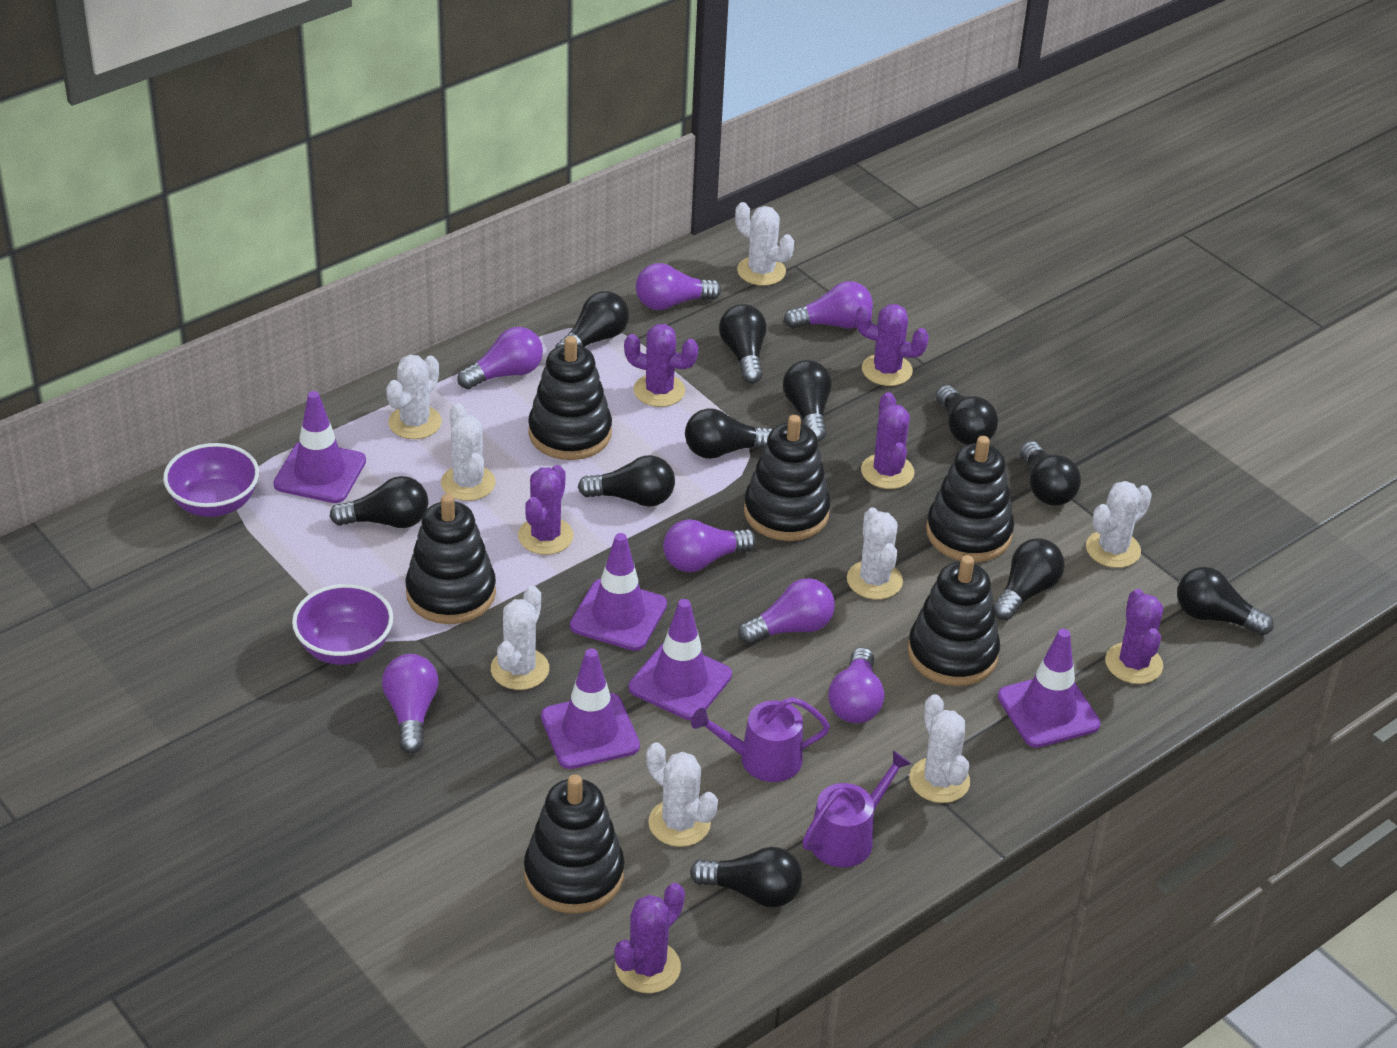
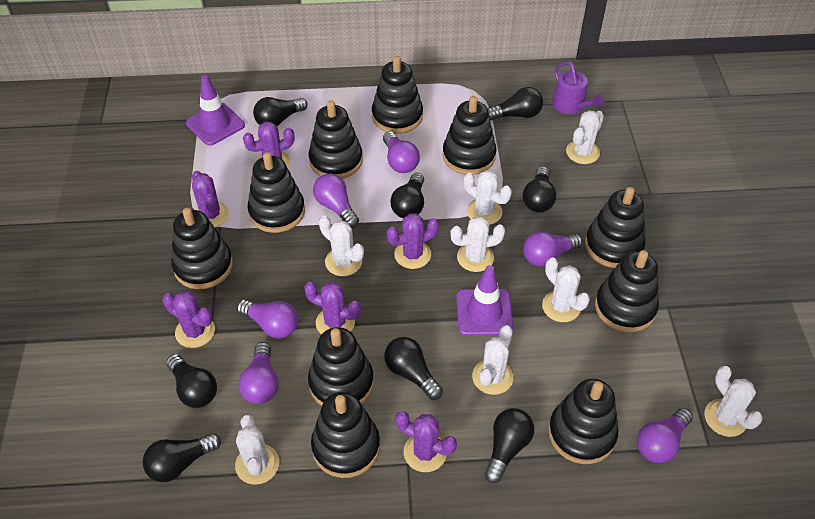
black light bulb: [329,476,428,528] [555,291,629,348] [578,455,675,507] [685,408,772,459] [690,847,803,908] [719,304,767,384] [783,360,832,442] [936,385,998,445] [993,538,1065,620] [1020,441,1081,506] [1177,567,1274,636] = 11 -> [143,433,221,482] [166,354,217,408] [253,97,308,126] [384,337,443,400] [390,173,424,218] [484,408,535,483] [487,87,543,120] [523,166,557,212] = 8
black stacking toy: [406,494,496,624] [524,774,625,913] [528,336,612,460] [744,415,831,541] [908,555,1000,686] [926,436,1014,562] = 6 -> [171,208,233,289] [248,152,305,233] [308,327,374,406] [309,100,363,179] [311,392,380,478] [372,56,423,134] [443,96,496,175] [548,379,619,464] [585,187,646,268] [595,250,659,332] = 10
purple bowl: [163,443,259,517] [292,584,393,665] = 2 -> none = 0
purple light bulb: [382,654,439,754] [457,327,543,389] [636,263,722,310] [663,519,756,572] [738,578,835,645] [784,281,873,329] [828,647,884,723] = 7 -> [237,299,298,339] [239,342,279,404] [313,173,359,228] [383,131,420,173] [523,231,583,267] [637,408,693,463] = 6
purple traffic cone: [273,391,366,503] [541,649,640,769] [570,533,667,651] [629,599,732,720] [998,629,1101,748] = 5 -> [186,75,245,146] [456,265,514,336] = 2
purple watering can: [691,697,830,782] [802,750,911,867] = 2 -> [552,61,604,114] = 1

